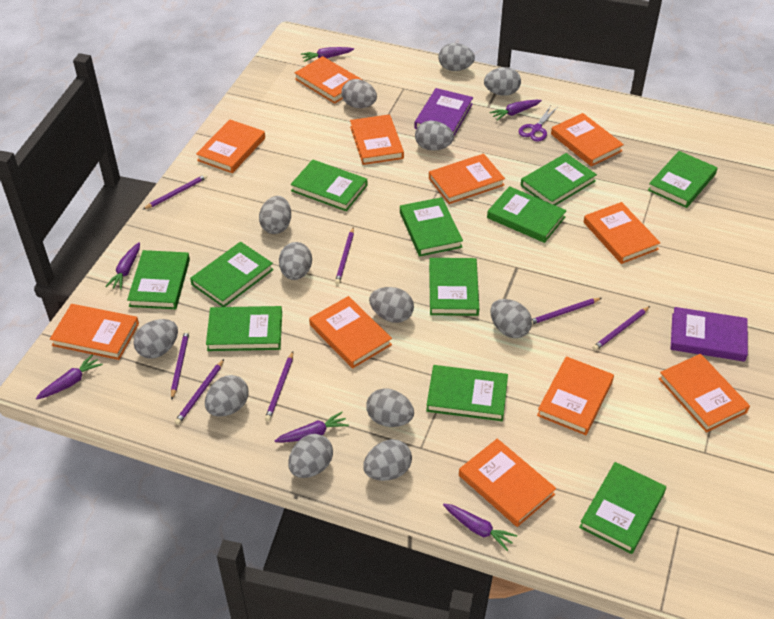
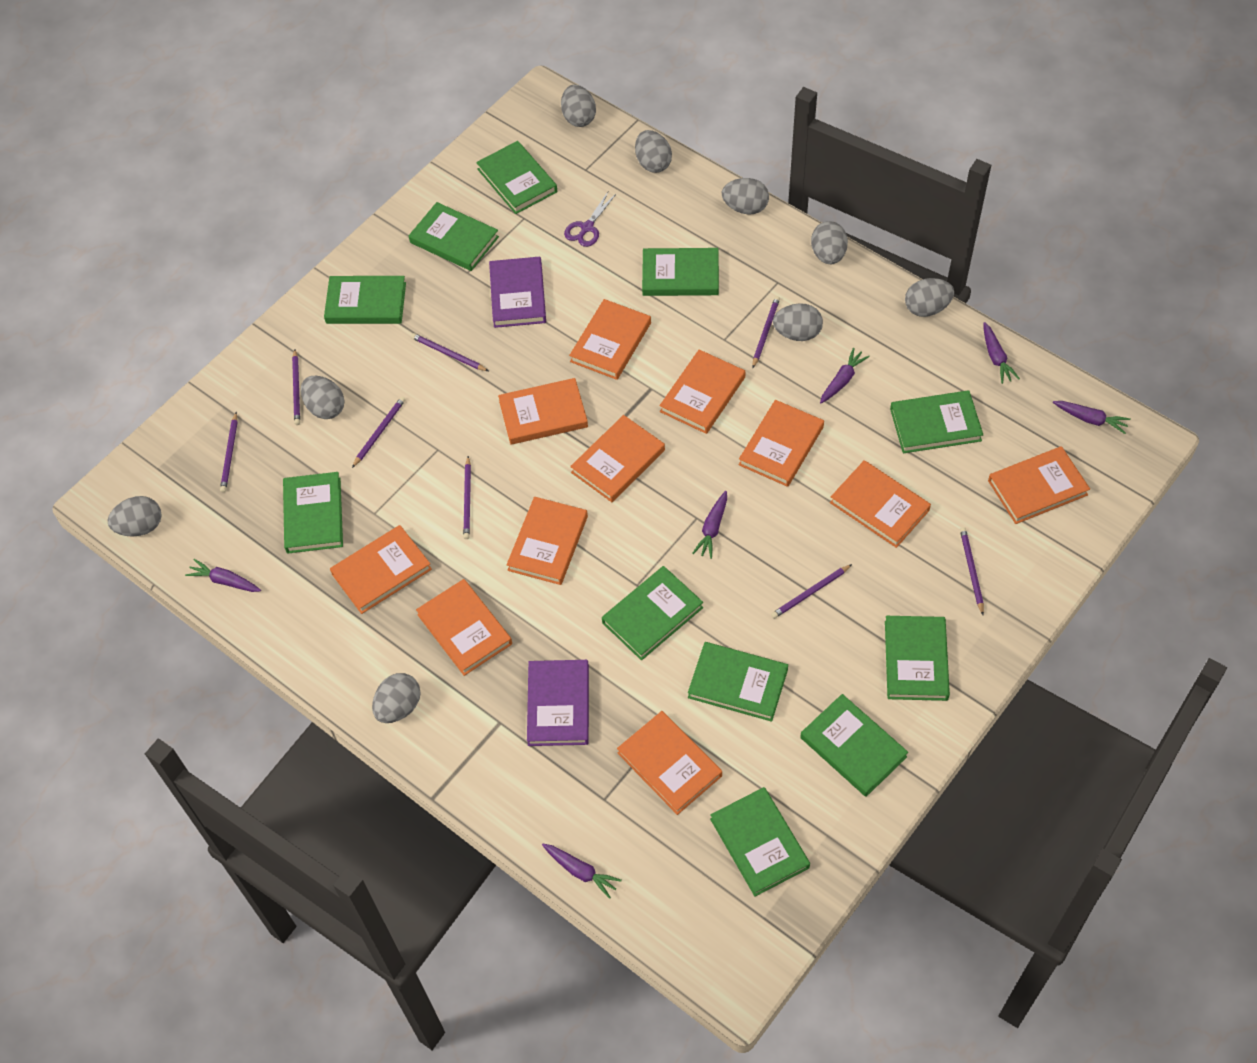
grey egg: [134,319,178,359] [205,375,249,417] [259,196,291,234] [279,242,312,280] [288,434,333,478] [341,79,377,108] [363,439,412,481] [366,388,414,427] [369,287,414,323] [415,121,454,151] [438,43,475,71] [484,67,521,96] [490,299,532,338] = 13 -> [108,496,162,537] [301,376,345,419] [372,673,421,723] [561,85,596,127] [635,130,672,173] [722,178,769,215] [773,303,823,341] [811,221,848,264] [905,278,954,317] = 9
purple pencil: [142,174,207,210] [171,330,189,399] [175,359,224,425] [265,352,293,421] [335,227,354,285] [532,298,602,324] [592,306,650,351] = 7 -> [220,412,238,492] [292,349,300,425] [352,397,406,468] [411,333,488,371] [463,456,471,539] [752,296,780,368] [771,564,852,619] [960,527,984,615] = 8

